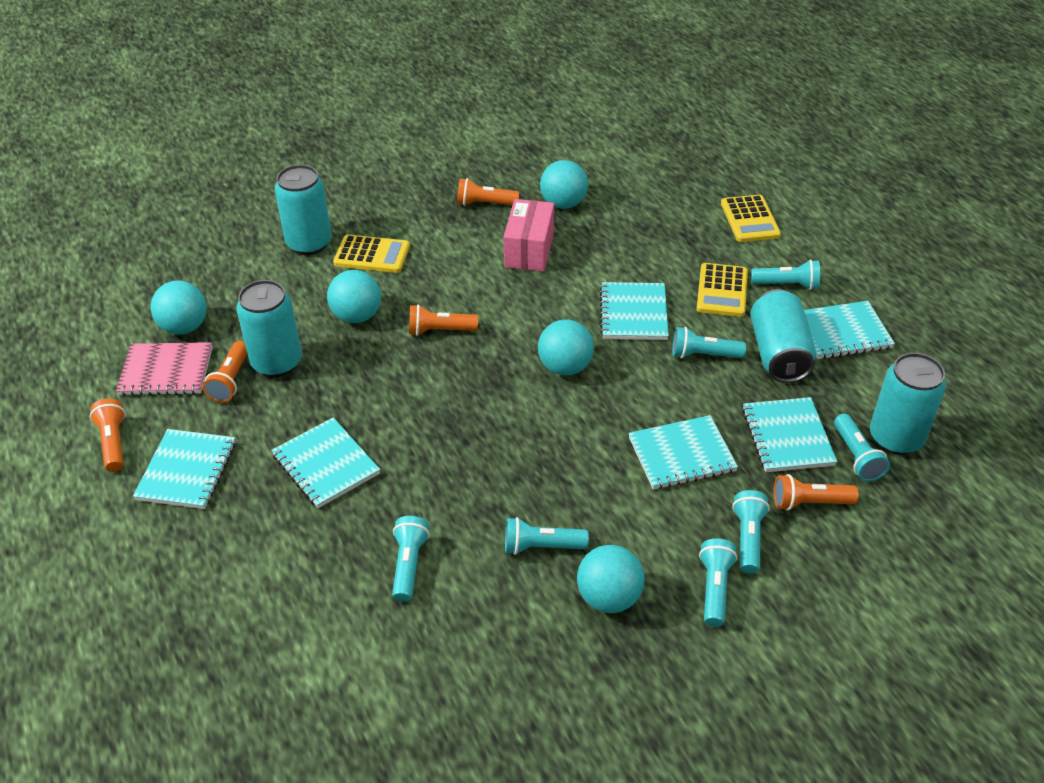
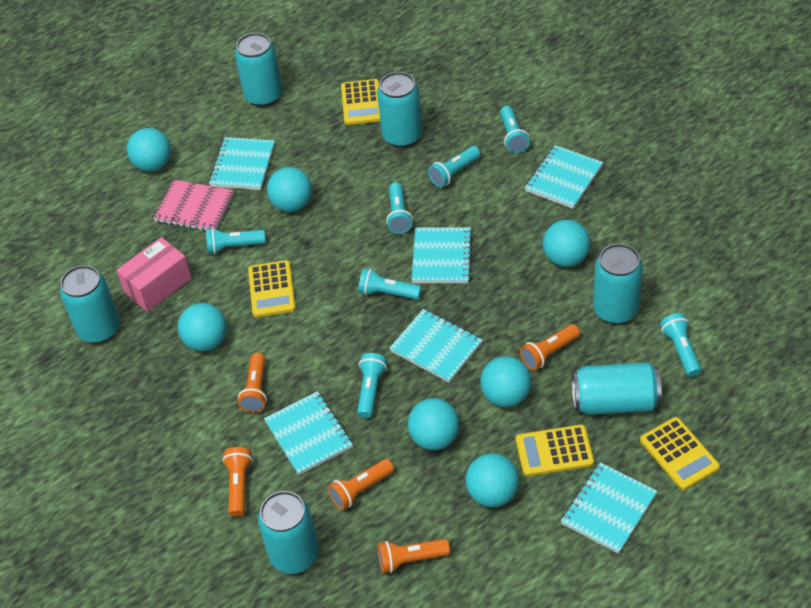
turquoise ball: [151,281,207,335] [327,270,381,323] [538,319,594,375] [540,160,588,209] [577,545,644,613] = 5 -> [127,128,171,171] [178,303,227,351] [267,167,312,212] [408,398,459,450] [465,453,519,507] [480,356,531,407] [543,220,590,267] = 7
turquoise can: [237,280,302,377] [275,165,332,255] [750,289,816,383] [870,353,946,455] = 4 -> [60,265,120,343] [235,33,282,107] [258,491,319,574] [377,72,422,148] [572,362,662,415] [593,244,643,324] = 6
yellow calculator: [333,235,410,273] [697,263,748,317] [721,195,781,242] = 3 -> [248,260,296,317] [341,79,380,125] [516,425,594,476] [640,417,720,490] = 4

